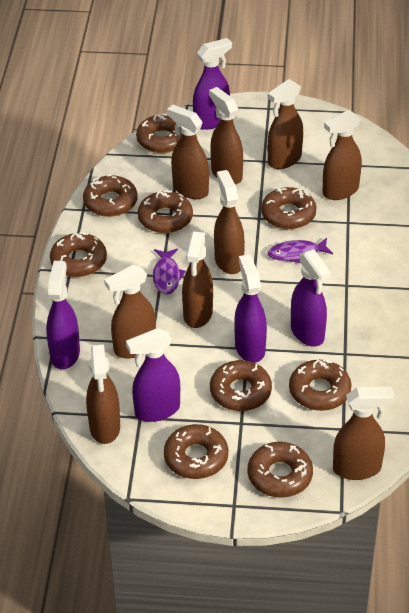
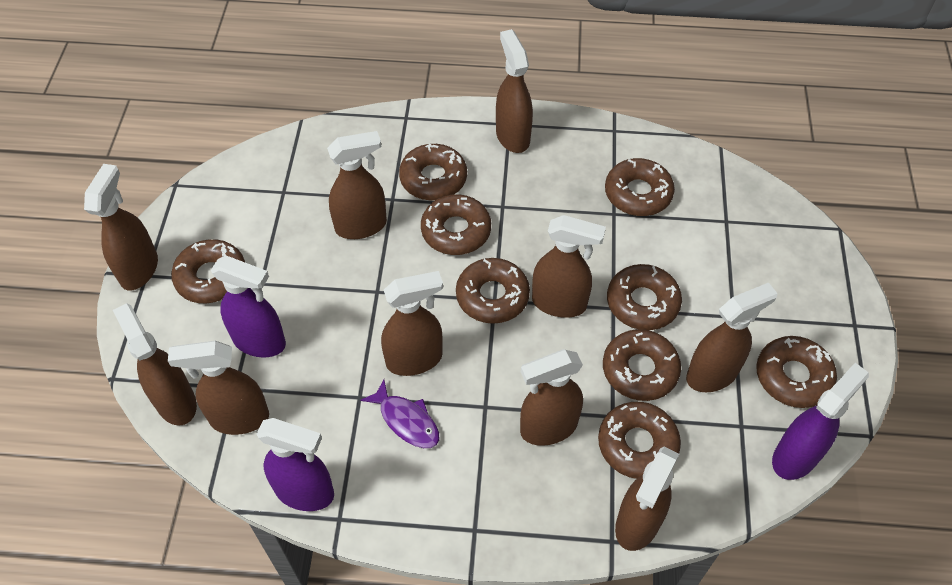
brown spray bottle: [86,344,120,444] [104,265,156,358] [167,105,209,199] [182,232,213,328] [209,87,243,184] [214,170,245,274] [268,79,303,169] [322,110,362,200] [333,387,394,480] = 9 -> [84,164,158,291] [113,303,197,425] [168,341,269,435] [327,131,387,239] [381,271,443,376] [496,29,533,153] [520,349,583,446] [532,215,606,318] [615,446,679,551] [686,282,778,392] = 10
purple fish: [153,249,186,295] [267,238,333,263] = 2 -> [360,379,439,448] = 1
purple spray bottle: [46,261,80,369] [126,328,180,422] [193,38,232,130] [234,254,267,363] [291,249,331,346] = 5 -> [211,255,286,358] [257,418,334,511] [772,363,869,480] = 3

